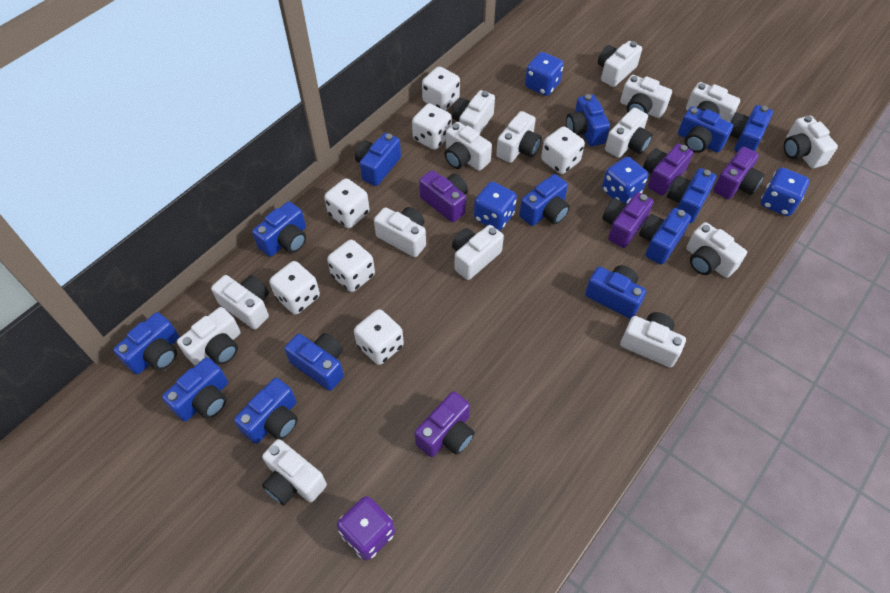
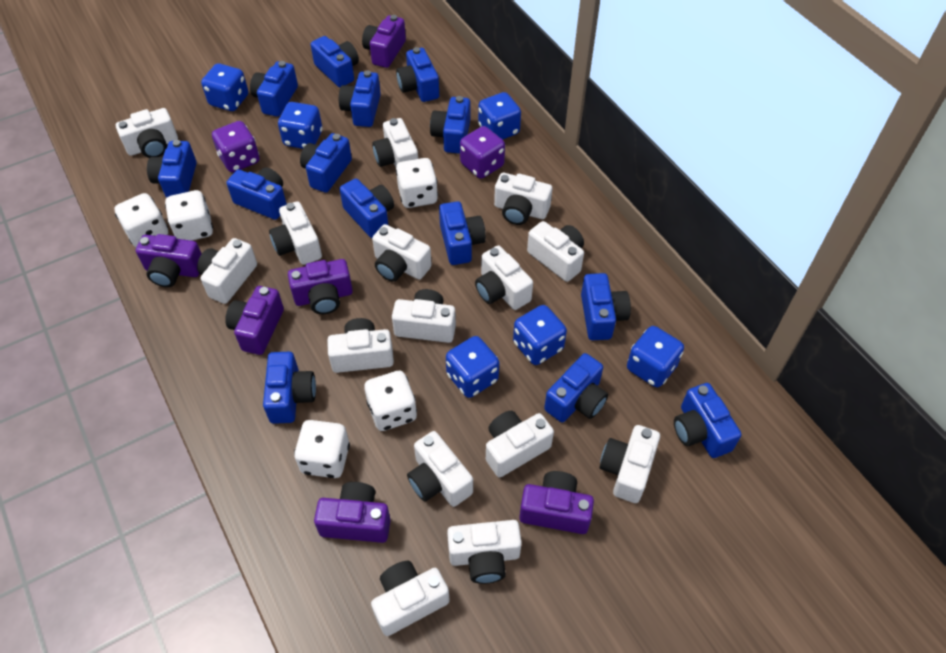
blue camera: [113,312,179,374] [162,357,228,421] [234,378,298,444] [252,201,306,257] [284,333,344,391] [355,133,401,186] [519,174,570,226] [566,94,610,146] [585,265,646,319] [639,208,691,265] [667,168,716,223] [678,106,733,153] [730,105,773,152] = 13 -> [147,140,197,198] [227,167,287,220] [250,61,298,117] [263,352,316,424] [300,133,352,193] [311,36,359,87] [339,71,381,127] [340,178,394,238] [396,47,439,102] [430,96,470,154] [439,201,486,265] [544,353,608,422] [581,273,631,340] [674,383,742,458] = 14
blue dice: [474,182,517,231] [525,52,564,96] [602,157,648,204] [761,168,809,216] = 4 -> [201,63,248,111] [278,102,322,149] [446,336,499,398] [478,92,521,140] [513,305,567,365] [627,326,684,387] = 6
purple camera: [414,391,475,457] [419,170,468,223] [602,192,653,248] [643,143,693,196] [713,147,765,199] = 5 -> [136,234,201,287] [225,286,284,355] [288,259,353,314] [314,482,391,543] [362,15,406,68] [519,471,594,534] = 6
purple dice: [337,496,395,560] = 1 -> [212,121,260,172] [460,126,505,179] = 2
white dice: [269,261,320,314] [324,178,370,228] [327,240,375,292] [354,309,404,365] [412,103,452,150] [422,67,460,111] [541,126,585,174] = 7 -> [114,193,168,247] [165,190,213,241] [294,420,350,478] [364,371,417,431] [396,158,438,208] = 5

